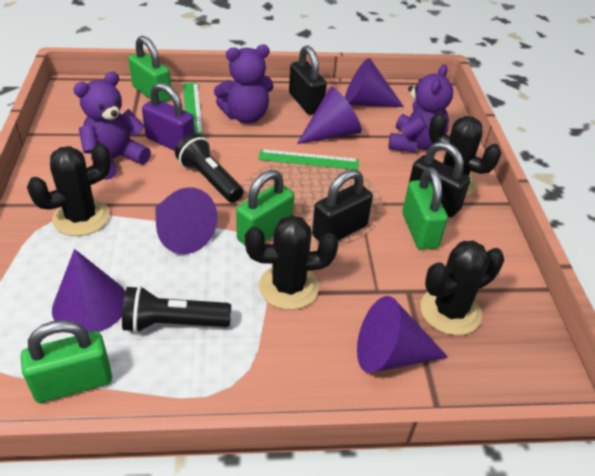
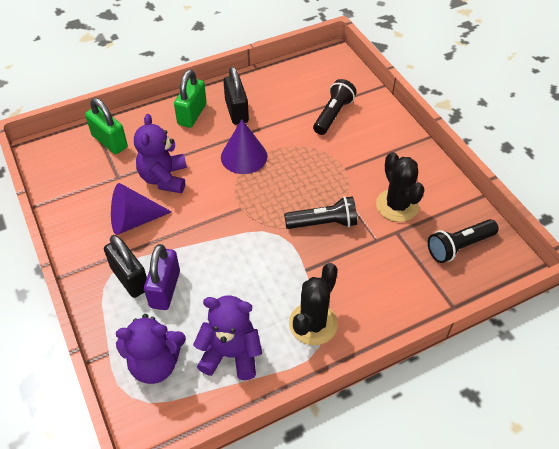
black cactus: [27,143,111,236] [245,215,338,310] [420,241,504,335] [429,113,501,197] = 4 -> [289,263,338,345] [376,152,424,222] = 2
black flashlight: [122,286,231,333] [175,133,243,203] = 2 -> [284,196,357,229] [313,79,357,135] [428,219,499,263] = 3
black padlock: [289,45,327,115] [312,169,373,241] [409,141,470,217] = 3 -> [104,235,147,298] [223,67,249,125] = 2
green padlock: [21,320,112,403] [128,36,171,102] [236,170,294,245] [402,167,448,250] = 4 -> [85,98,128,154] [174,70,207,128] = 2
green ruler: [183,83,203,135] [258,149,359,170] = 2 -> none = 0
purple cone: [52,249,125,333] [155,187,218,254] [297,87,362,144] [345,58,404,107] [357,296,448,373] = 5 -> [111,183,172,235] [221,119,267,174] = 2

